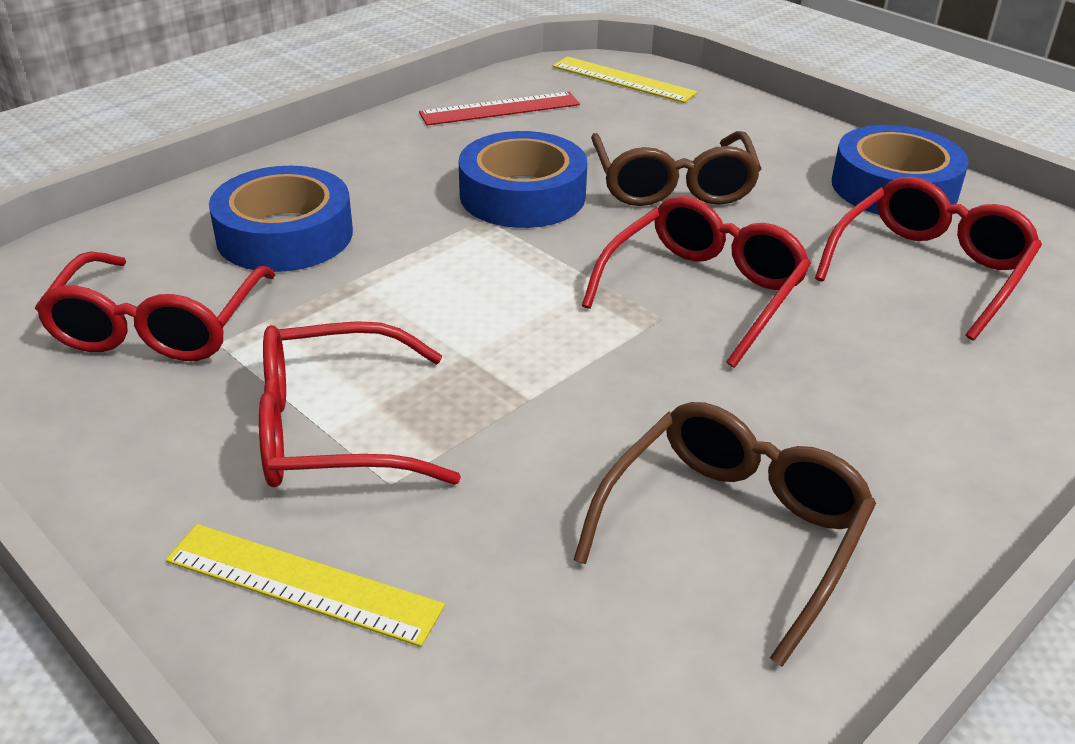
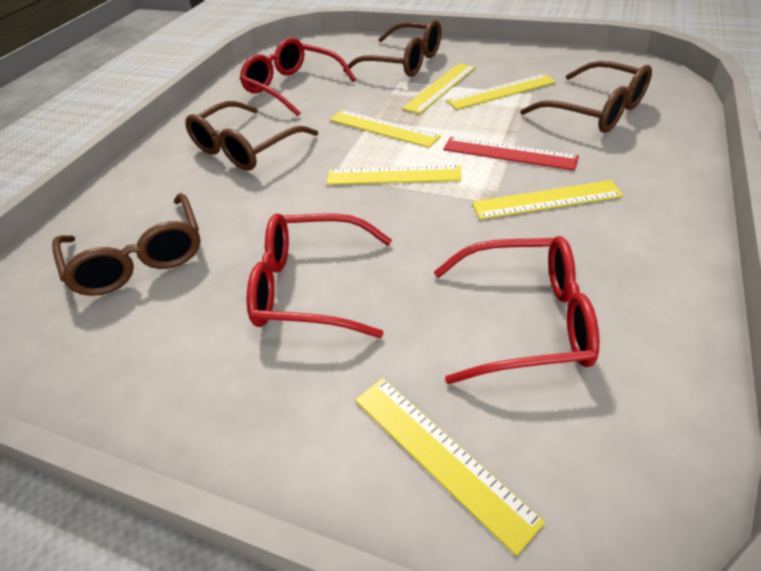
blue tape: [209,166,353,272] [459,131,587,228] [832,125,969,215] = 3 -> none = 0
brown glasses: [574,402,876,667] [591,131,761,206] = 2 -> [52,193,201,296] [185,101,318,171] [343,19,441,77] [520,61,652,133] = 4
red glasses: [35,251,276,361] [259,321,461,487] [582,196,811,368] [815,177,1042,341] = 4 -> [240,38,356,116] [247,214,392,338] [434,236,599,384] = 3
yellow ruler: [166,524,445,647] [553,57,698,103] = 2 -> [326,165,461,185] [330,110,441,148] [355,378,545,556] [402,63,476,114] [446,74,556,110] [472,180,624,220] = 6

